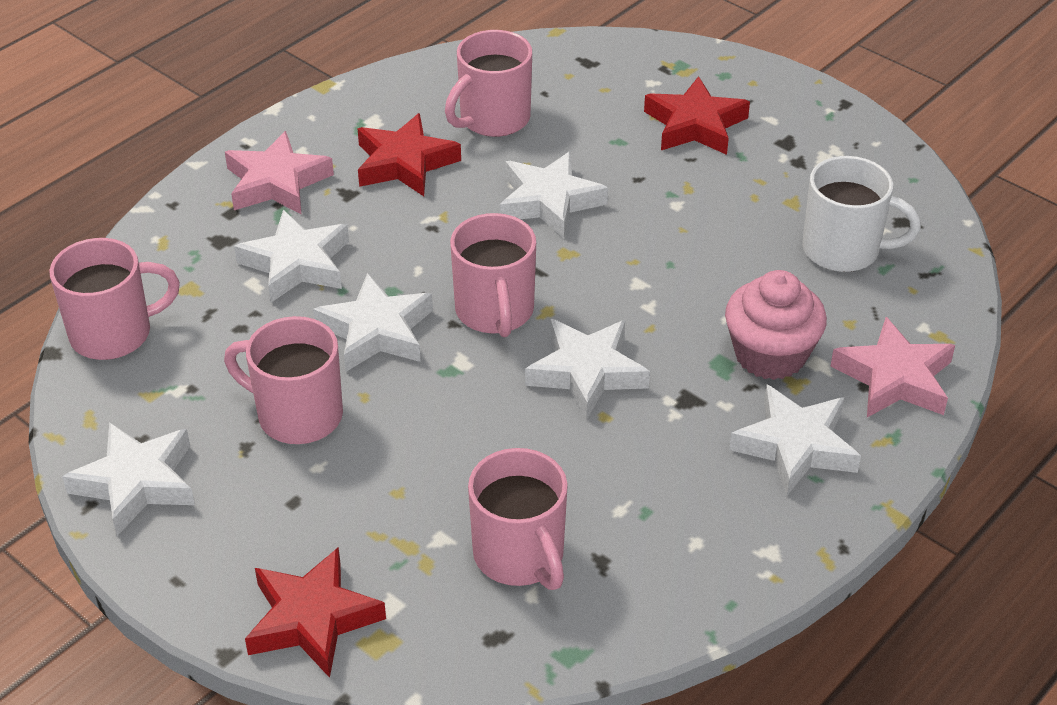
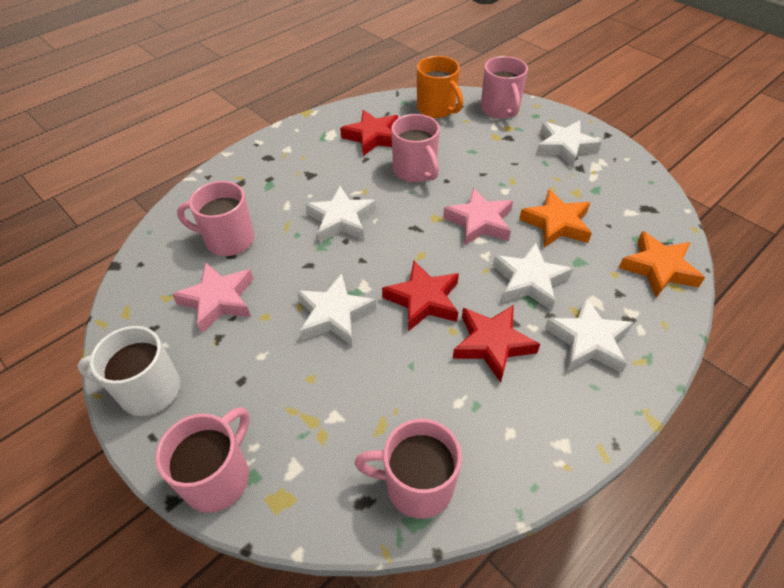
orange mug: none = 0 -> [417,56,463,118] = 1
orange star: none = 0 -> [519,189,592,248] [619,231,705,297] = 2
pink cupcake: [725,270,827,380] = 1 -> none = 0
white star: [62,422,195,536] [234,210,349,302] [313,273,433,372] [500,151,608,238] [525,319,650,419] [729,384,861,495] = 6 -> [297,274,376,346] [305,186,376,243] [493,243,573,311] [536,120,602,168] [545,297,634,373] = 5

